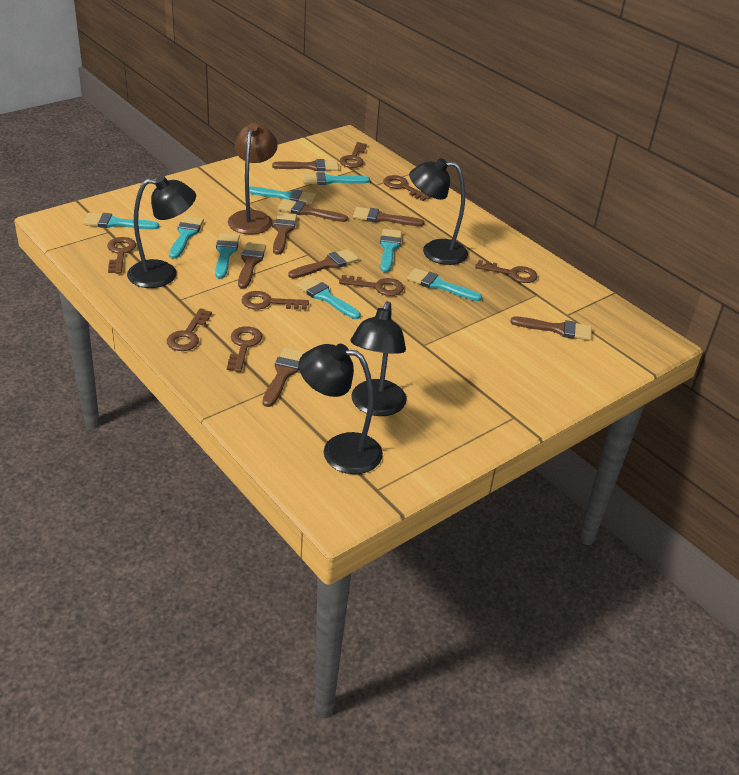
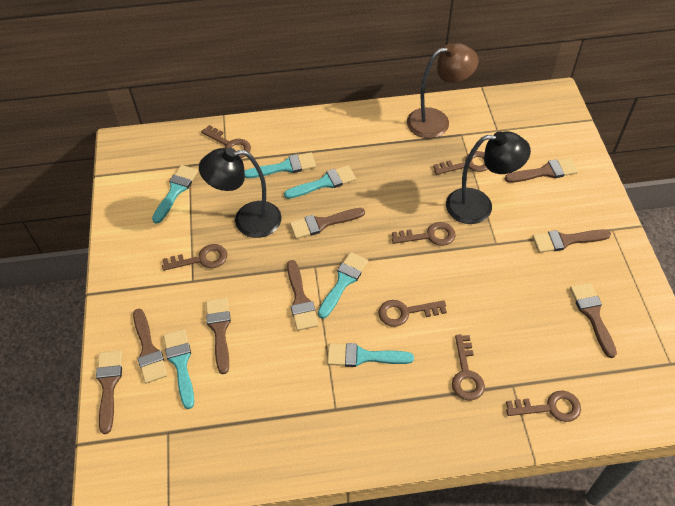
black lamp: [127,176,196,288] [299,344,383,474] [350,301,407,416] [409,158,468,265] = 4 -> [199,148,282,238] [446,131,531,224] = 2
brown key: [107,237,136,274] [167,308,212,351] [227,326,262,372] [241,291,309,310] [339,275,404,296] [340,142,367,168] [383,175,431,201] [475,260,537,283] = 8 -> [162,244,227,271] [201,125,251,158] [378,300,447,327] [392,222,456,246] [433,151,488,175] [452,334,485,401] [506,391,581,422] = 7
turquoise brush: [83,213,159,229] [169,216,204,259] [215,233,240,279] [249,187,316,205] [296,276,361,319] [303,172,370,185] [380,229,402,272] [407,268,482,301] = 8 -> [152,165,198,224] [163,329,194,409] [245,152,316,178] [284,165,356,199] [318,252,368,319] [327,343,414,367] = 6

